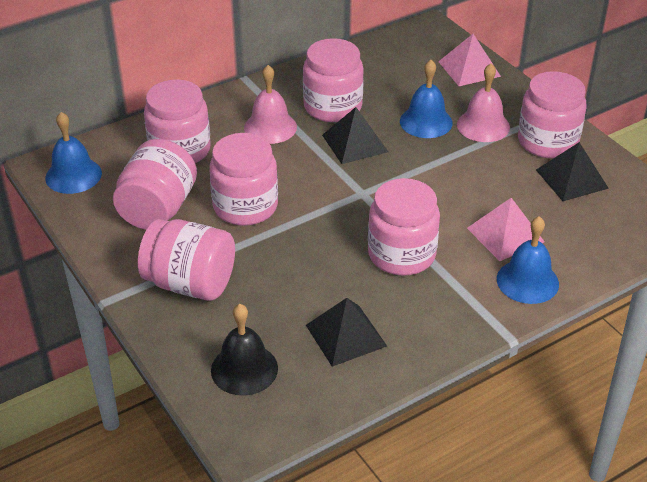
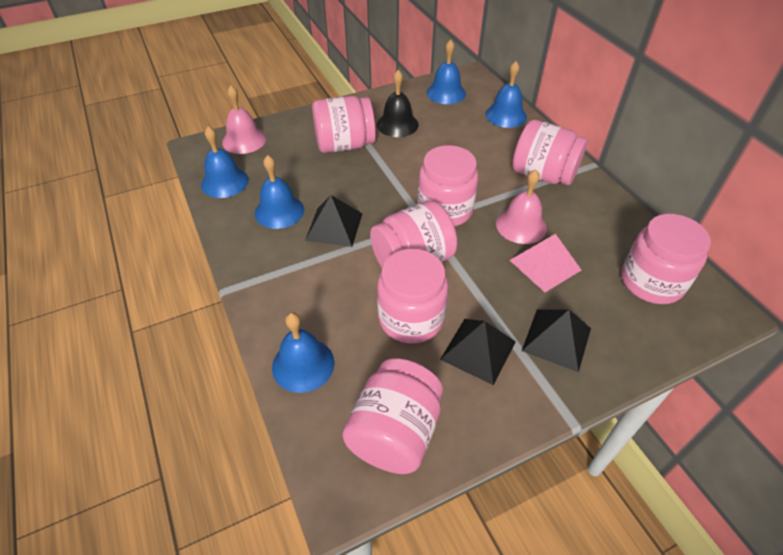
blue bell: [45,112,102,194] [400,60,453,138] [497,216,559,304] = 3 -> [201,126,249,198] [255,155,304,229] [272,312,334,393] [427,39,466,104] [485,61,527,128] = 5
pink pyramid: [438,34,501,86] [467,198,545,261] = 2 -> [510,234,581,292] = 1

